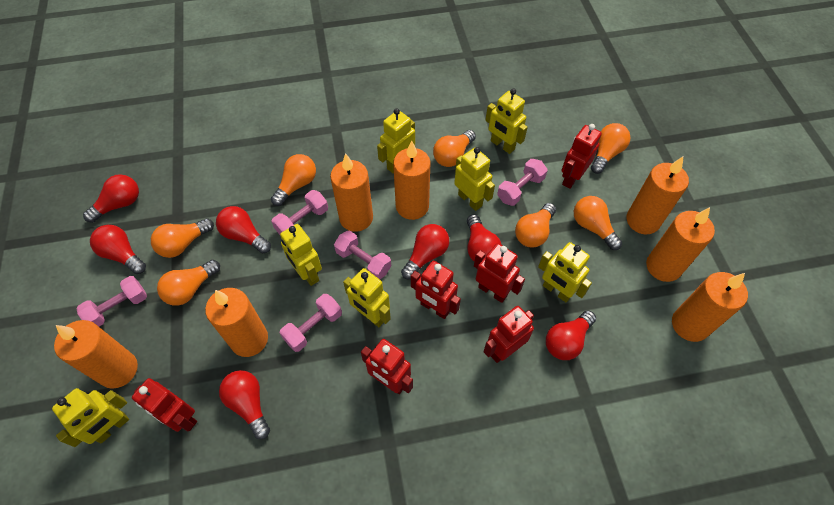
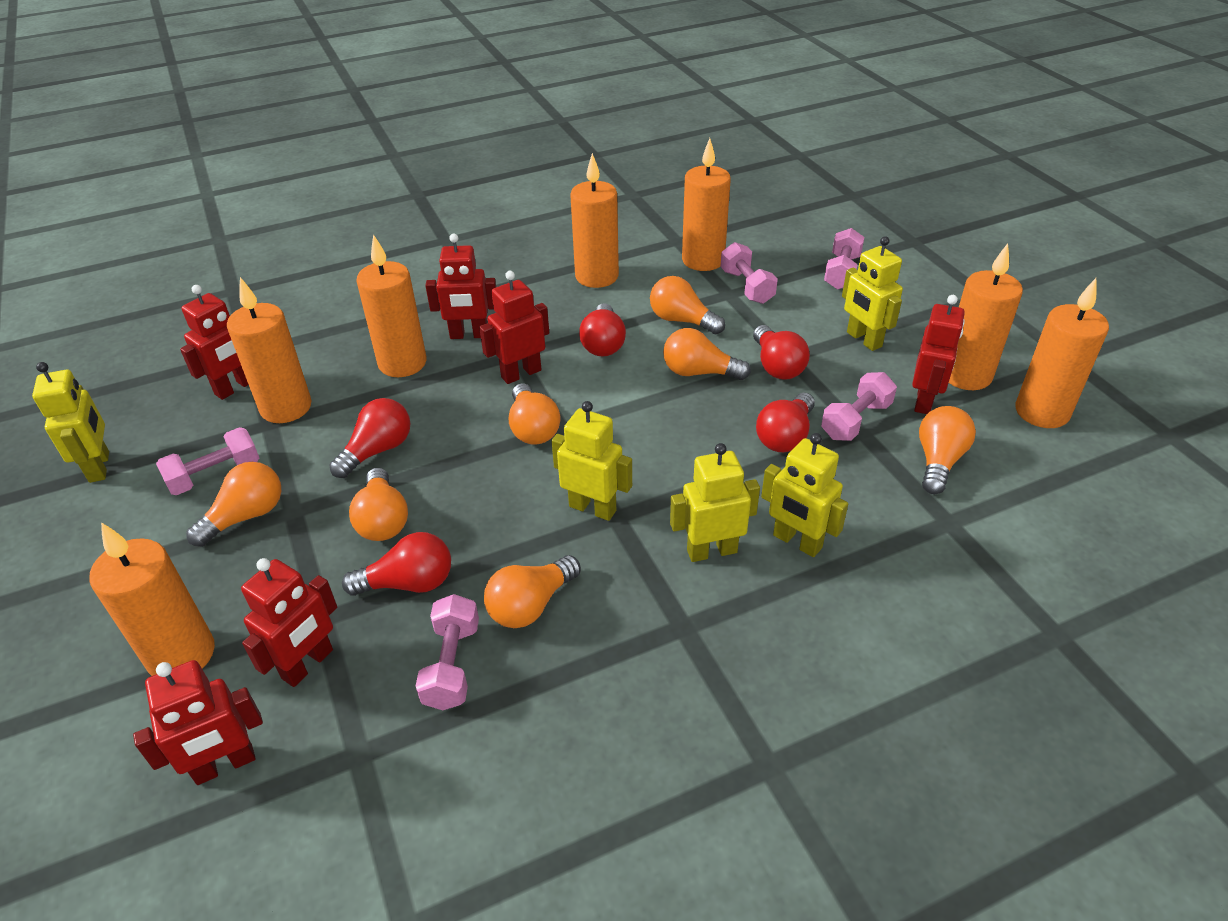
red light bulb: [83,174,139,223] [90,225,146,274] [216,206,271,253] [219,370,270,439] [401,224,449,279] [467,214,502,261] [546,310,596,360] = 7 -> [329,398,410,478] [342,532,451,596] [579,303,626,357] [753,325,810,380] [756,393,815,452] = 5
yellow robot: [52,388,129,447] [280,224,322,286] [343,268,391,327] [377,108,415,174] [454,147,495,211] [485,89,528,154] [538,242,592,302] = 7 -> [32,362,109,483] [552,401,632,521] [670,443,760,562] [761,433,848,557] [842,236,903,351] = 5

